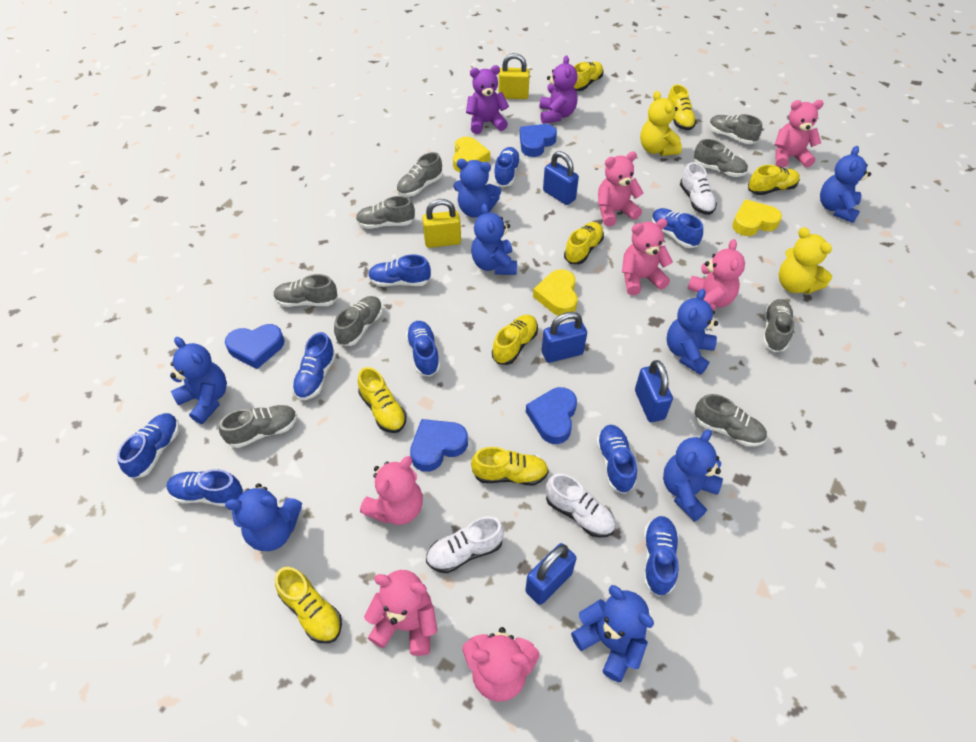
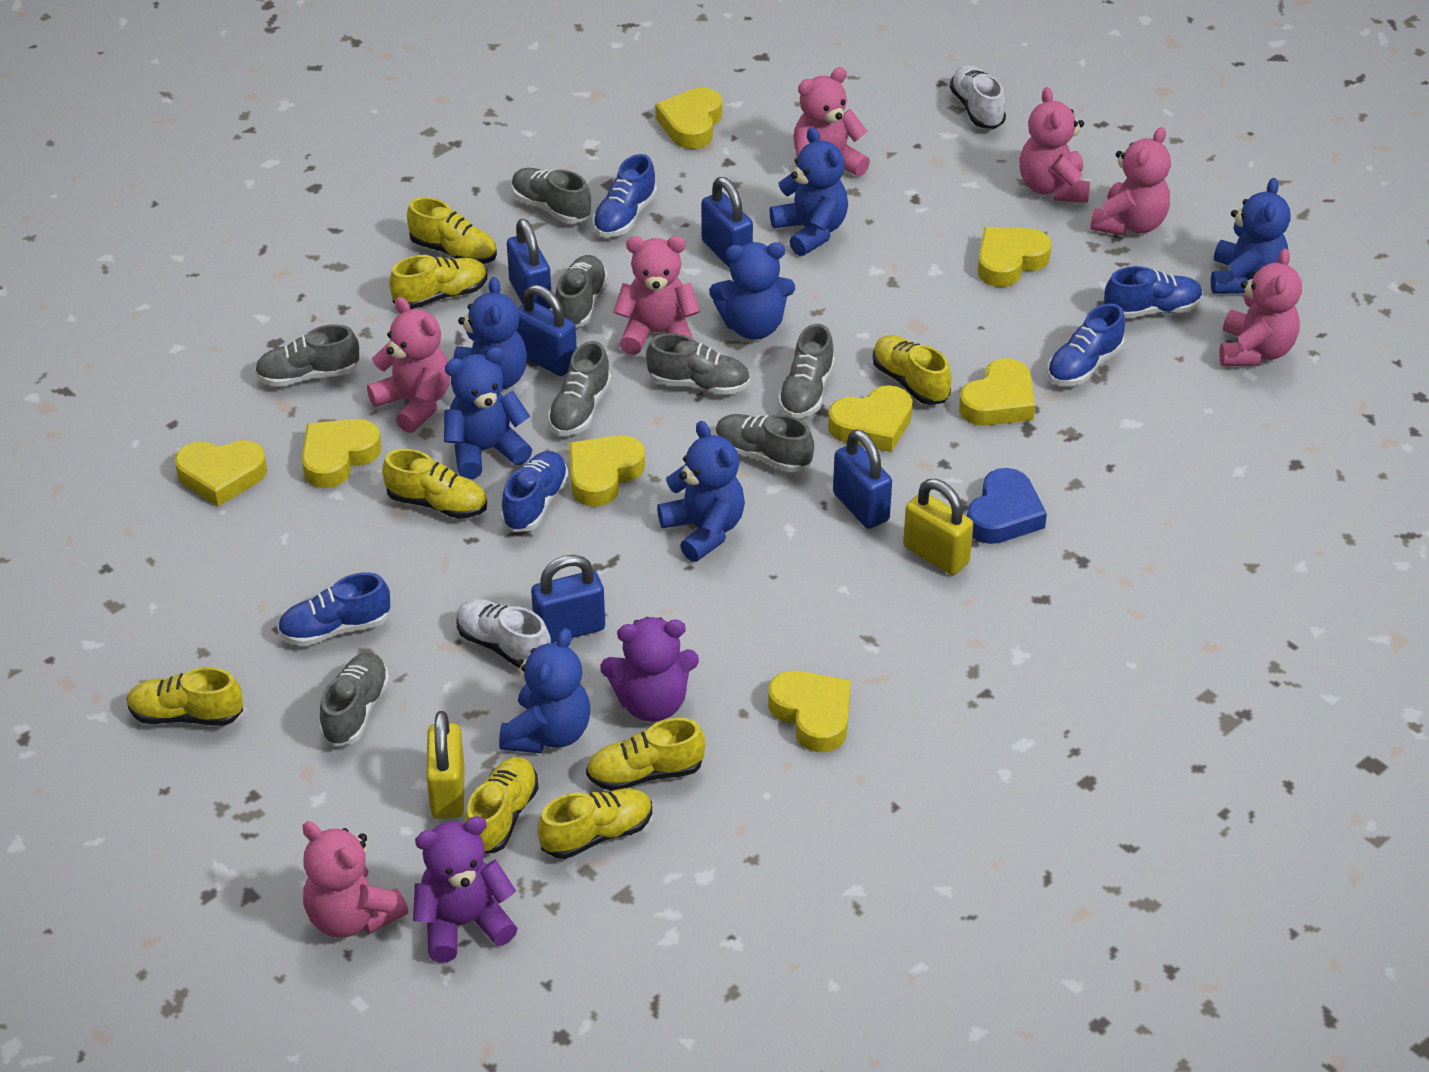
blue heart: [225,324,284,369] [410,419,468,472] [520,124,557,157] [526,387,577,444] = 4 -> [967,468,1047,544] = 1
blue padlock: [525,543,576,605] [542,312,587,363] [543,151,579,205] [635,360,673,422] = 4 -> [507,219,551,309] [517,285,577,376] [531,555,605,643] [701,177,753,268] [833,429,892,529] = 5
blue shoe: [117,413,179,479] [166,469,243,507] [292,332,336,400] [368,254,431,287] [406,321,440,376] [494,147,521,187] [596,425,637,494] [644,516,679,596] [651,208,703,248] = 9 -> [278,572,390,646] [501,451,569,532] [593,154,657,237] [1047,303,1125,386] [1104,266,1203,318] = 5
blue teddy bear: [170,337,227,424] [225,483,302,551] [453,159,501,218] [471,204,517,275] [571,585,654,682] [663,429,723,522] [667,289,718,375] [820,146,871,223] = 8 -> [444,347,532,479] [453,277,527,396] [499,628,590,753] [657,421,745,562] [709,242,795,340] [770,127,848,256] [1211,178,1291,294] = 7
grey shoe: [219,405,297,448] [273,274,338,307] [334,296,383,346] [356,196,415,229] [396,152,443,197] [694,139,748,177] [694,394,767,447] [709,114,762,144] [763,299,794,352] = 9 -> [255,324,359,387] [319,653,389,746] [512,168,591,224] [547,341,611,436] [555,255,608,327] [646,333,750,395] [715,414,814,472] [778,324,835,418] = 8
white shoe: [426,516,504,573] [546,473,616,538] [680,162,717,215] = 3 -> [456,599,551,666] [950,65,1006,129] = 2
yellow heart: [453,137,490,173] [533,269,578,316] [732,199,782,236] = 3 -> [175,440,267,506] [302,419,382,488] [569,435,645,507] [655,87,722,149] [768,671,851,752] [828,385,913,452] [959,358,1035,426] [978,227,1051,287] = 8
yellow teddy bear: [640,91,682,156] [779,227,832,294] = 2 -> none = 0

